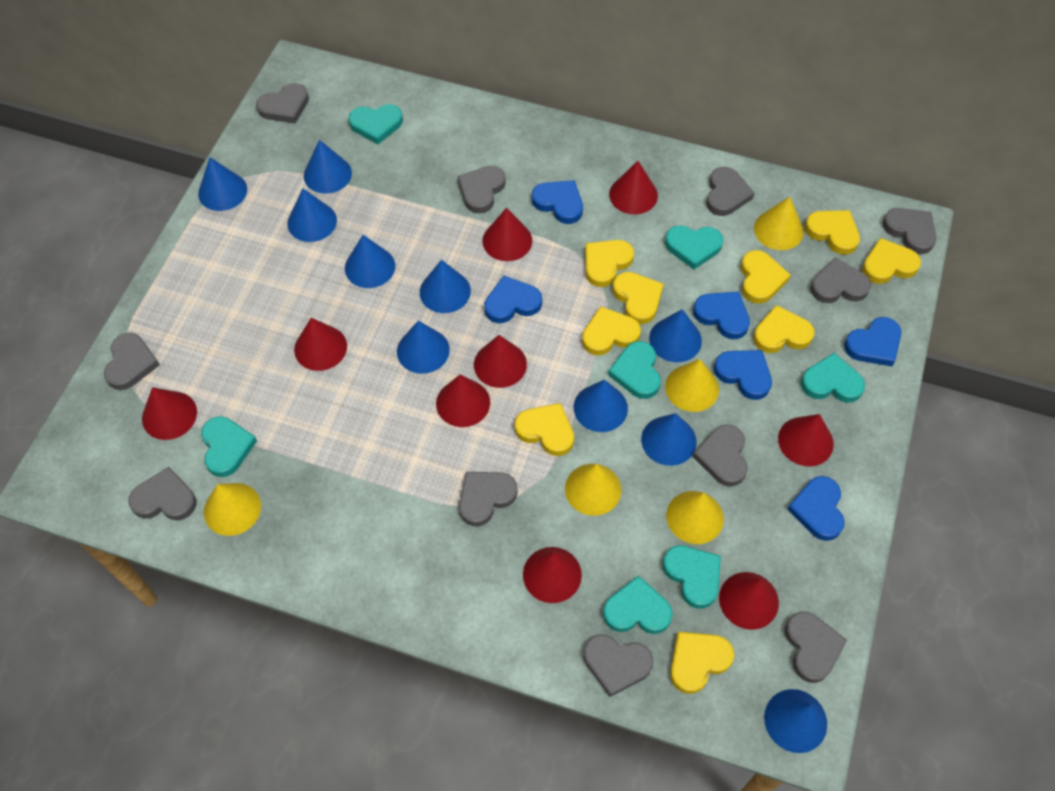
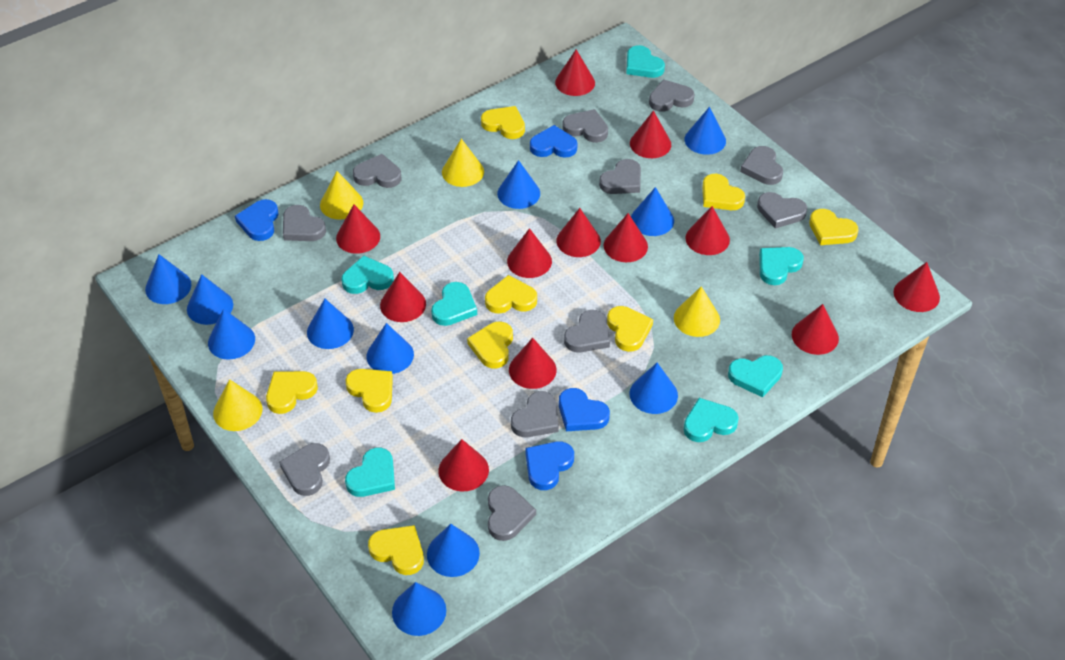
blue cone: [198,157,247,211] [287,189,337,242] [304,140,352,194] [345,235,395,288] [397,321,450,374] [420,260,471,313] [574,380,628,432] [641,413,696,466] [649,309,702,362] [764,689,827,753] = 10 -> [145,254,191,304] [187,274,233,325] [208,309,255,360] [307,299,354,349] [366,323,414,374] [392,582,446,636] [427,524,480,577] [497,160,540,209] [629,363,678,414] [631,187,674,236] [685,107,726,155] = 11
blue heart: [484,276,542,323] [532,180,583,224] [693,291,750,339] [714,350,772,400] [787,476,845,541] [844,317,901,366] = 6 -> [235,199,279,241] [525,441,574,490] [530,125,578,158] [559,388,610,431] = 4
red cone: [142,387,197,440] [294,318,347,371] [436,375,490,427] [474,335,527,388] [482,208,532,261] [523,547,582,603] [609,161,658,214] [719,572,779,630] [778,414,834,466] = 9 -> [336,204,380,254] [380,272,426,322] [439,439,489,492] [507,228,552,278] [509,338,557,389] [555,50,595,96] [556,208,601,257] [603,213,648,262] [630,110,671,158] [685,206,730,255] [792,304,839,355] [893,262,940,312] = 12
yellow cone: [204,483,261,536] [565,464,621,516] [665,359,719,412] [666,491,724,544] [754,196,804,250] = 5 -> [213,379,263,431] [320,171,363,220] [442,139,484,187] [674,286,720,337] = 4

